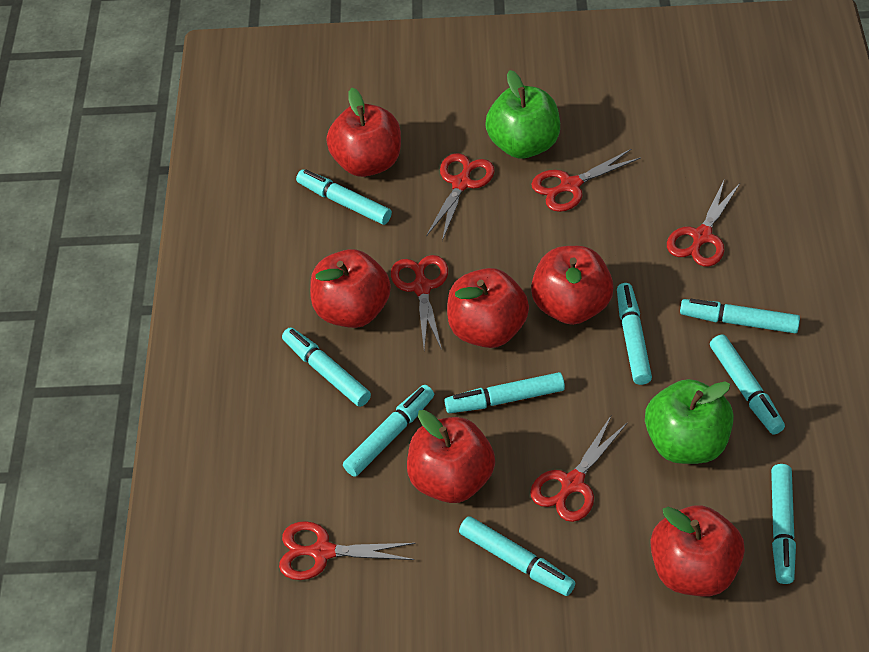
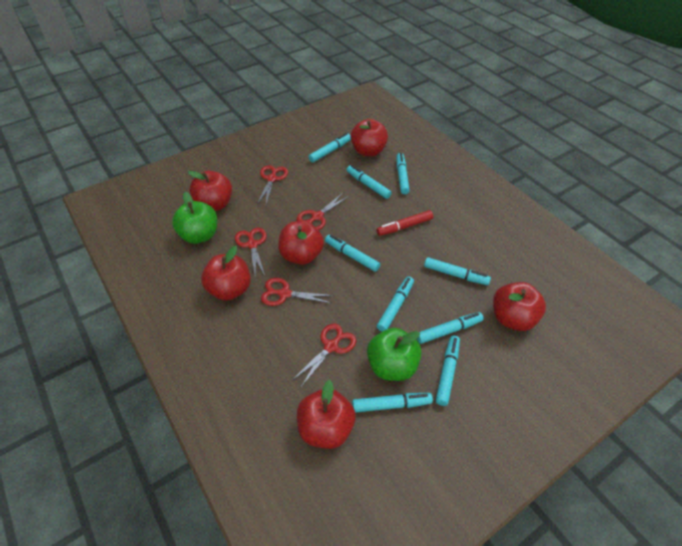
red marker: none = 0 -> [376,210,433,236] = 1
red scissors: [279,521,416,580] [391,255,448,350] [426,153,495,241] [530,416,628,522] [531,148,641,212] [667,178,740,267] = 6 -> [235,228,267,277] [257,165,288,205] [261,278,334,306] [292,323,356,387] [297,193,349,230] = 5

